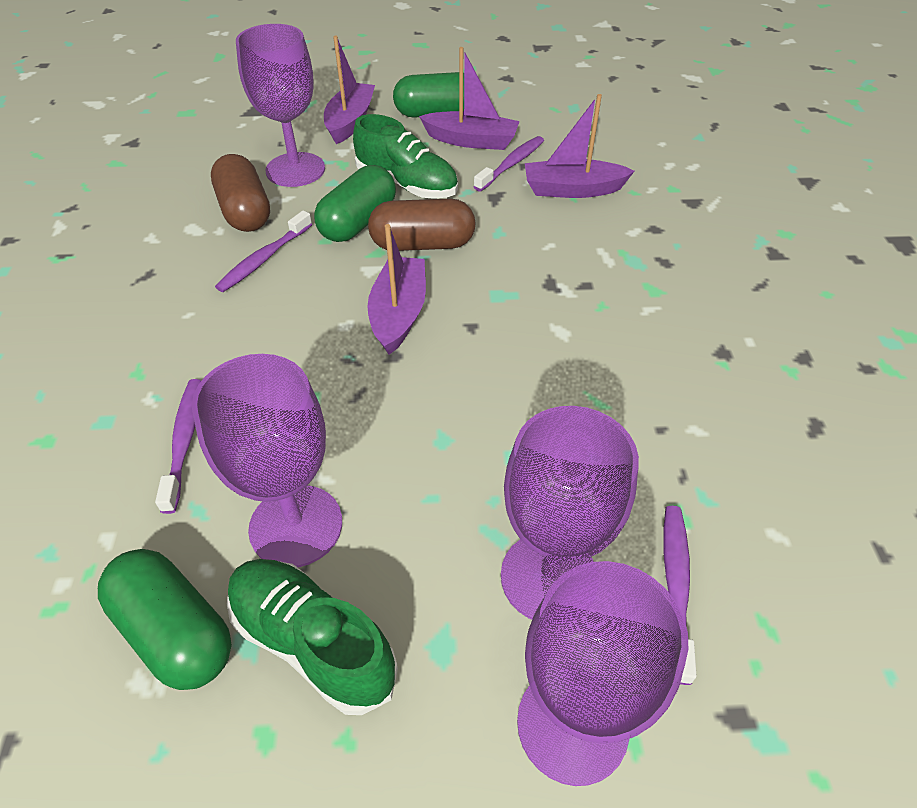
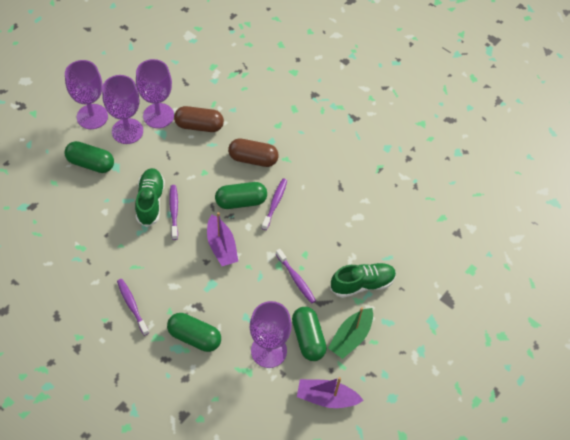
green boat: none = 0 -> [328,307,373,359] = 1
green capsule: [98,549,232,690] [314,165,396,242] [393,72,464,118] = 3 -> [65,141,114,173] [167,313,221,352] [215,182,267,209] [292,307,327,361] = 4
purple boat: [324,35,375,144] [367,224,426,355] [419,47,520,150] [525,94,634,198] = 4 -> [207,212,238,266] [297,377,364,408] = 2

